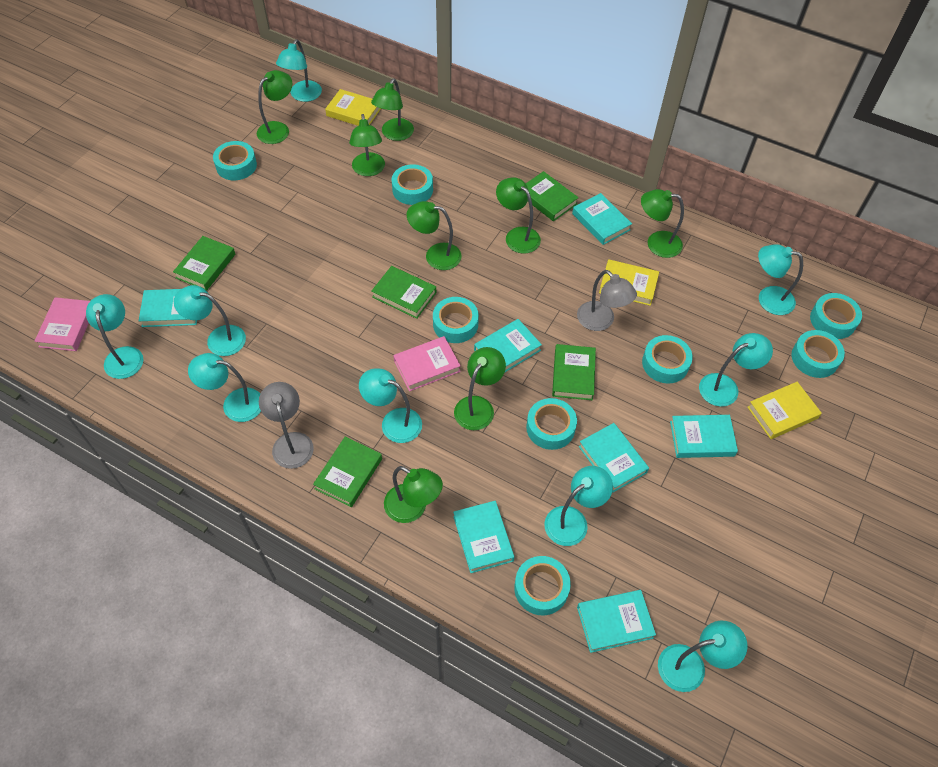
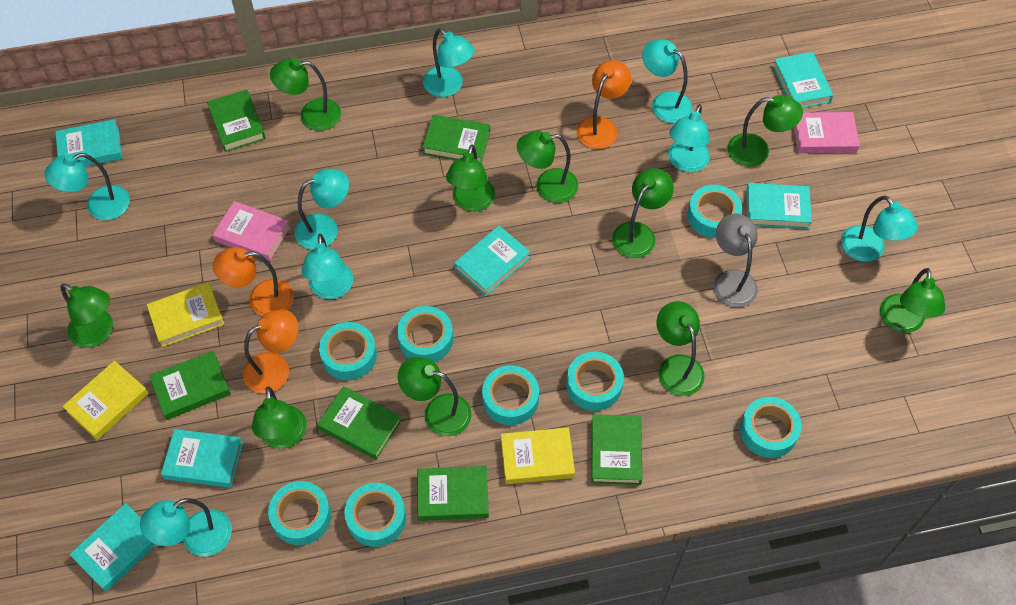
green book: [173,236,235,291] [313,437,382,507] [371,266,436,319] [526,171,579,221] [552,344,596,400] = 5 -> [150,351,231,420] [207,89,266,152] [317,386,401,460] [417,466,489,521] [423,115,490,163] [591,414,642,485] = 6
green lamp: [257,70,292,144] [349,114,385,176] [371,78,414,141] [384,466,443,523] [407,201,462,270] [454,347,506,430] [496,177,541,254] [641,189,684,258] = 8 -> [61,283,113,348] [252,386,307,449] [270,59,341,131] [398,357,472,436] [446,144,495,212] [517,131,578,203] [612,168,674,258] [656,301,705,396] [727,95,803,166] [880,268,946,333] = 10
grey lamp: [259,382,314,469] [577,270,637,331] = 2 -> [713,214,758,308] = 1
orange lamp: none = 0 -> [213,247,294,316] [243,309,298,394] [576,60,632,149] = 3
turquoise book: [139,289,197,327] [453,501,514,573] [474,319,542,372] [572,193,632,245] [577,590,656,653] [579,423,649,492] [670,415,738,458] = 7 -> [55,119,122,166] [69,503,156,592] [161,429,243,488] [454,225,530,296] [746,183,812,229] [773,52,833,108] = 6
turquoise lamp: [86,294,144,379] [174,285,246,356] [188,353,261,422] [276,39,322,102] [359,368,422,443] [544,466,613,546] [658,621,748,692] [699,333,773,407] [758,244,803,315] = 9 -> [44,153,130,220] [140,498,232,556] [295,169,349,250] [301,234,353,299] [423,28,475,97] [642,39,692,123] [668,104,710,172] [841,195,918,262] = 8

